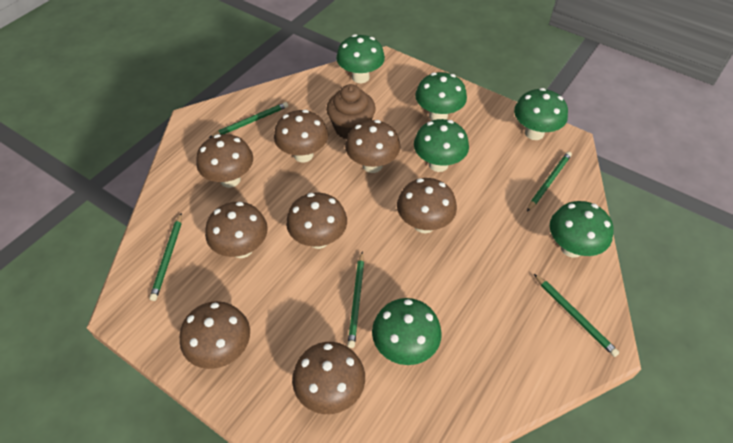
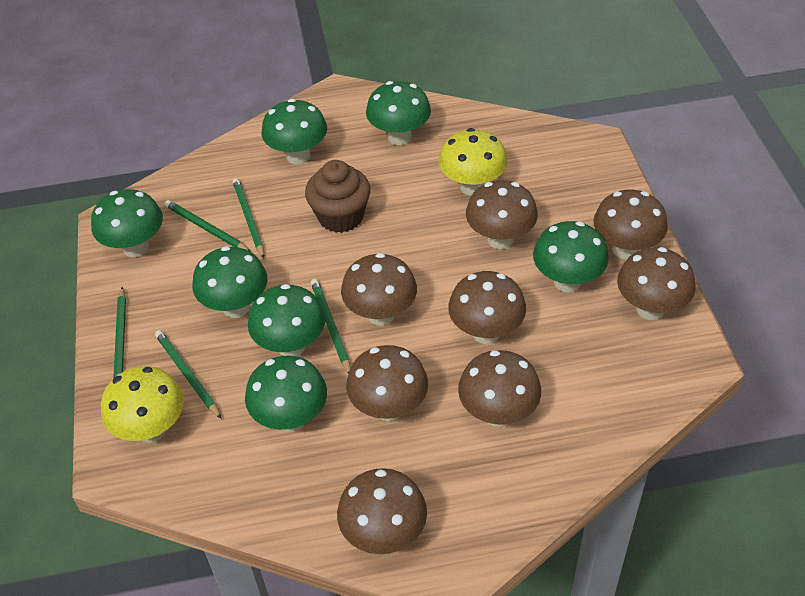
green mushroom: [336,34,385,83] [372,298,442,365] [414,119,469,172] [415,72,467,120] [514,88,568,140] [550,201,614,258] = 6 -> [91,189,163,257] [192,246,267,318] [245,356,327,432] [248,284,326,356] [261,99,327,165] [366,81,431,145] [533,221,609,292] = 7
yellow mushroom: none = 0 -> [101,366,184,443] [439,128,507,196] = 2

